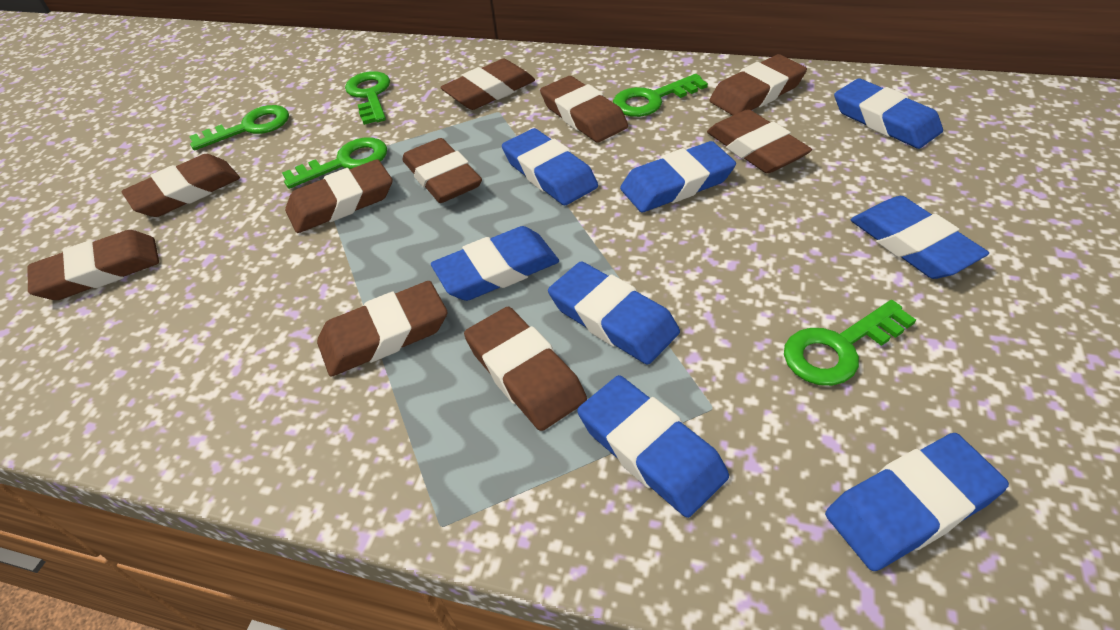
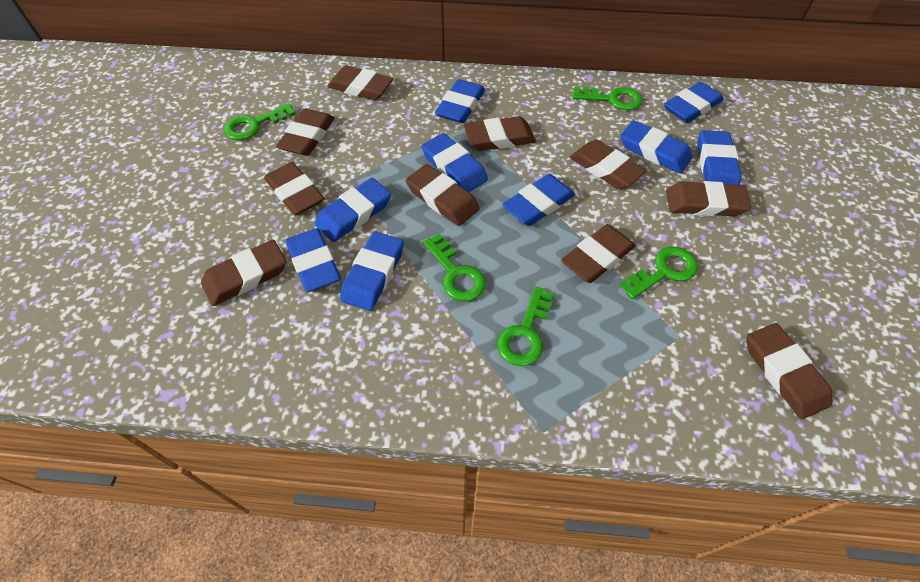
blue eraser: [431,226,559,301] [502,128,598,206] [548,261,680,365] [577,375,729,518] [620,141,736,212] [825,433,1009,571] [834,78,943,149] [851,196,989,279] = 8 -> [285,228,341,292] [315,178,391,242] [340,231,404,311] [421,133,488,192] [435,79,485,123] [502,174,575,226] [620,120,693,174] [664,82,723,123] [697,130,741,185] = 9

